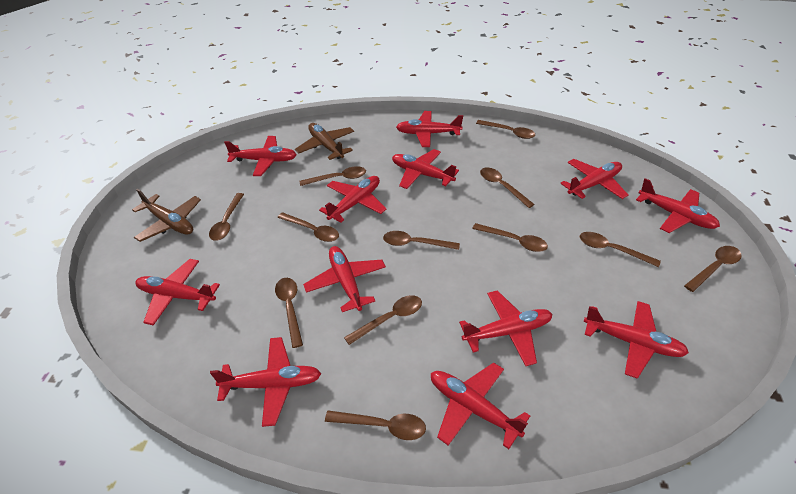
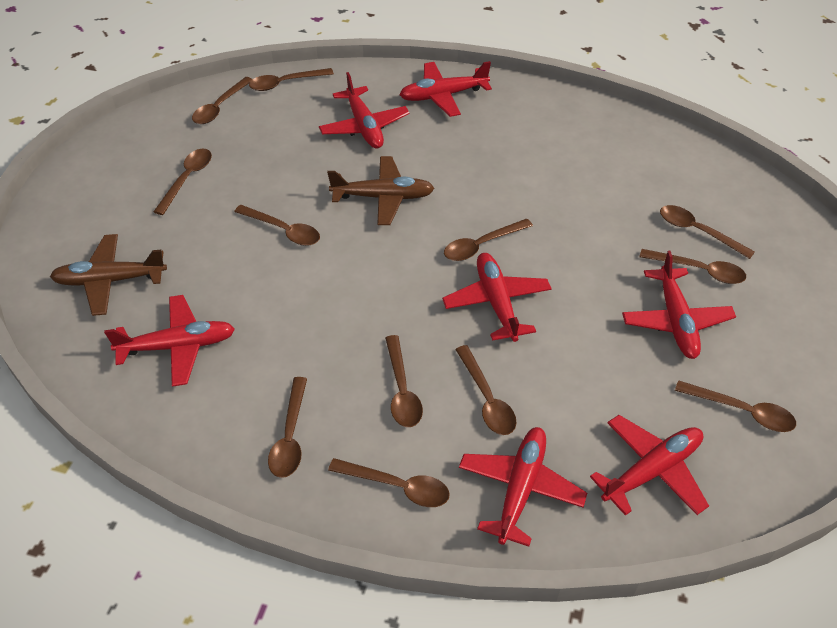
red plane: [135,259,220,325] [210,337,321,427] [224,136,297,176] [303,246,386,312] [319,176,387,223] [392,149,459,189] [396,111,463,147] [431,362,530,449] [459,290,553,366] [560,159,628,199] [584,301,689,379] [636,178,720,233] = 12 -> [104,295,235,387] [319,72,410,149] [399,61,492,117] [442,253,552,342] [459,427,587,547] [590,415,709,516] [622,251,736,359] = 7

